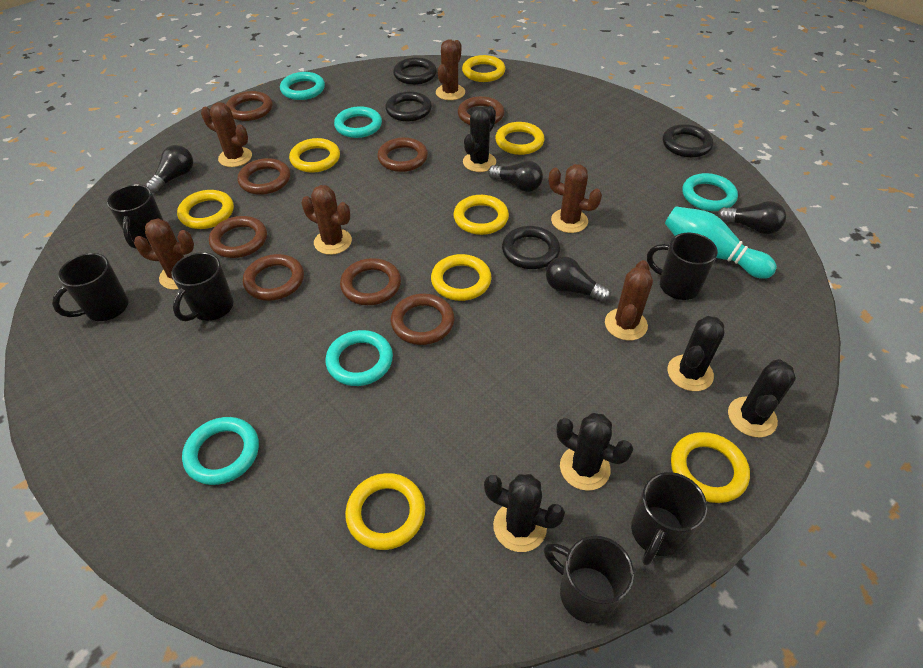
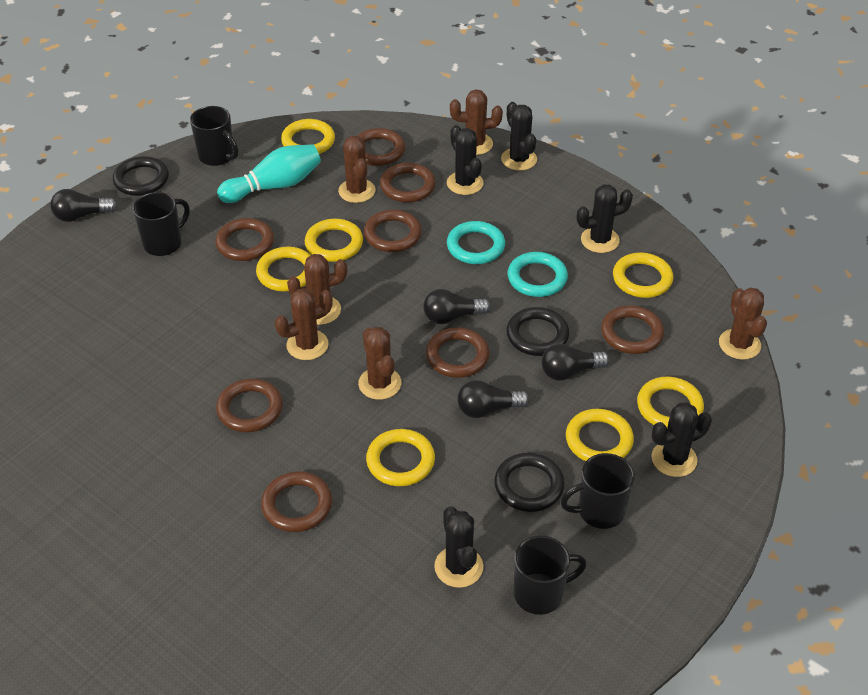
black mug: [52,253,129,321] [107,184,163,249] [172,252,234,321] [544,536,634,623] [631,472,707,566] [647,233,718,300] = 6 -> [133,192,190,256] [190,106,239,166] [514,536,587,615] [560,453,635,529] = 4
black ring: [385,91,432,122] [393,57,437,85] [502,226,560,269] [663,124,713,158] = 4 -> [113,156,169,196] [494,453,564,512] [506,307,569,356] = 3
turquoise ring: [182,417,259,485] [280,72,325,100] [325,330,393,386] [334,106,382,138] [682,173,738,211] = 5 -> [447,221,505,264] [508,252,568,297] = 2
yellow ring: [177,190,234,229] [289,138,340,173] [345,473,425,550] [431,254,491,301] [453,195,509,235] [462,55,505,82] [495,122,545,155] [671,432,750,503] = 8 -> [256,247,311,291] [281,119,335,154] [305,219,363,262] [366,429,435,486] [566,409,634,461] [613,253,673,298] [637,377,704,427] = 7

